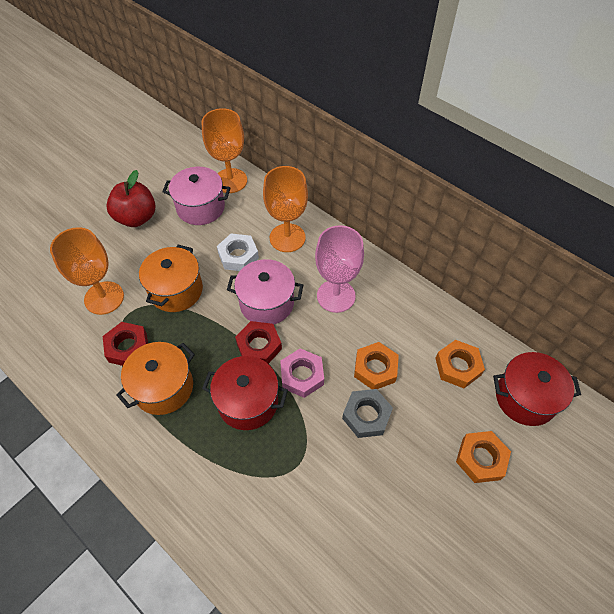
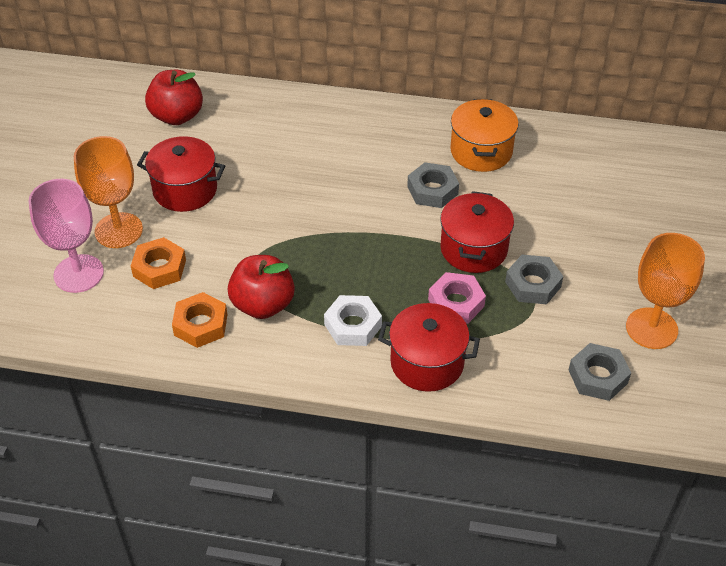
grey nut: [342,389,393,438] = 1 -> [407,162,459,208] [505,255,563,304] [569,343,631,401] = 3
orange goblet: [50,227,124,315] [202,108,247,193] [263,166,308,252] = 3 -> [74,136,143,248] [626,233,705,349] = 2
orange nut: [354,342,399,389] [435,340,485,388] [456,431,511,483] = 3 -> [131,237,186,289] [172,292,228,348] = 2
orange pot: [116,342,195,415] [139,245,203,312] = 2 -> [450,99,519,172] = 1
pink pot: [162,167,230,225] [227,259,303,324] = 2 -> none = 0
red apple: [106,170,156,227] = 1 -> [145,70,203,125] [228,255,295,319] = 2
red nut: [102,322,148,366] [235,321,282,364] = 2 -> none = 0
red pot: [202,356,288,430] [493,352,581,426] = 2 -> [137,136,225,212] [378,303,480,392] [440,191,514,273] = 3

